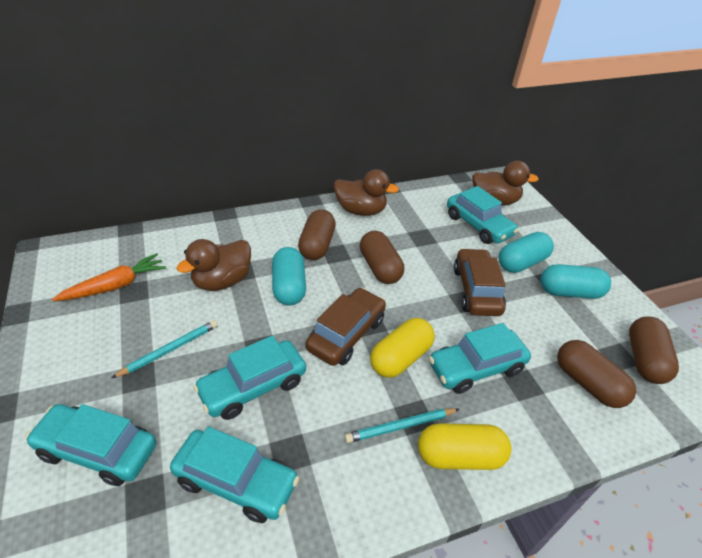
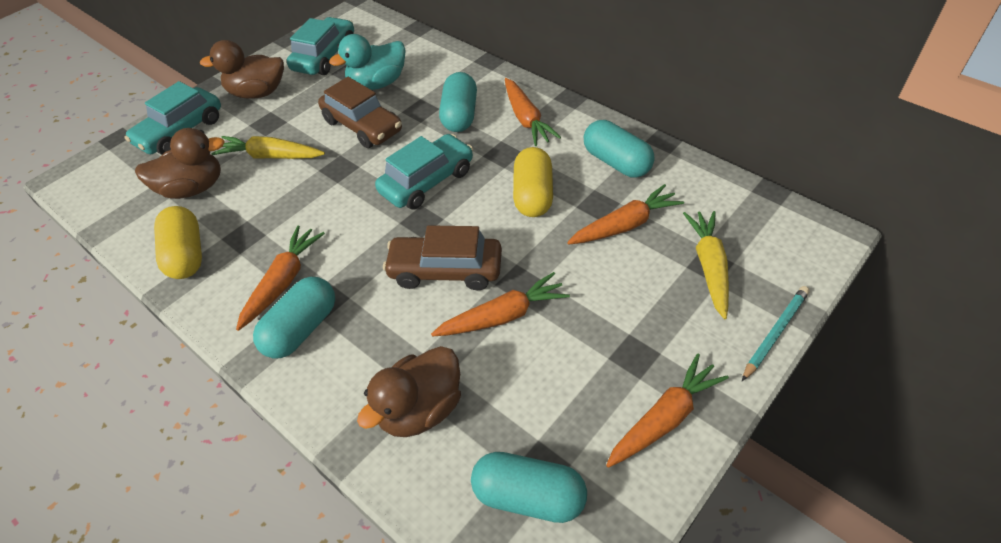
brown capsule: [298,209,336,260] [360,231,404,284] [557,340,636,408] [629,316,679,384] = 4 -> none = 0
orange carrot: [52,253,166,301] = 1 -> [236,225,325,331] [431,272,570,337] [505,78,561,146] [567,184,684,245] [606,354,729,468] = 5
turquoise capsule: [272,247,306,306] [499,232,554,273] [540,264,611,299] = 3 -> [253,277,335,359] [439,72,477,132] [471,452,587,523] [584,120,655,178] = 4
turquoise car: [26,404,156,486] [170,427,299,523] [193,336,306,420] [429,323,531,394] [447,186,519,244] = 5 -> [124,81,221,155] [287,17,354,75] [375,134,473,210] = 3
turquoise duck: none = 0 -> [329,34,406,90] = 1
turquoise pencil: [112,320,218,378] [345,408,459,443] = 2 -> [742,286,810,381] = 1
yellow carrot: none = 0 -> [211,136,325,159] [683,211,729,319] = 2

